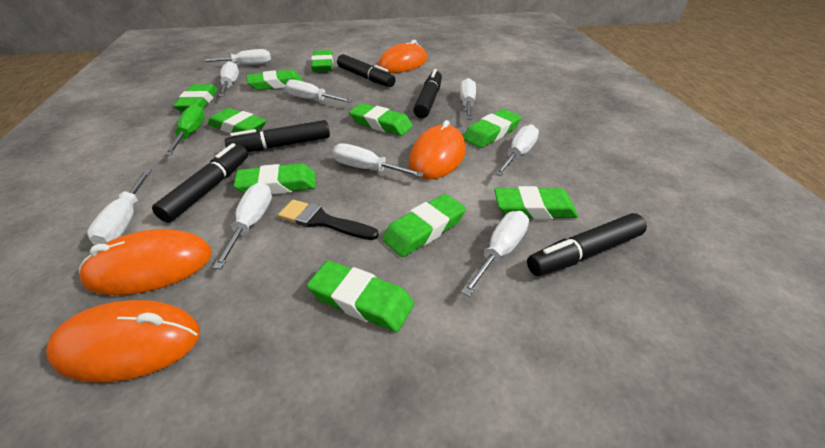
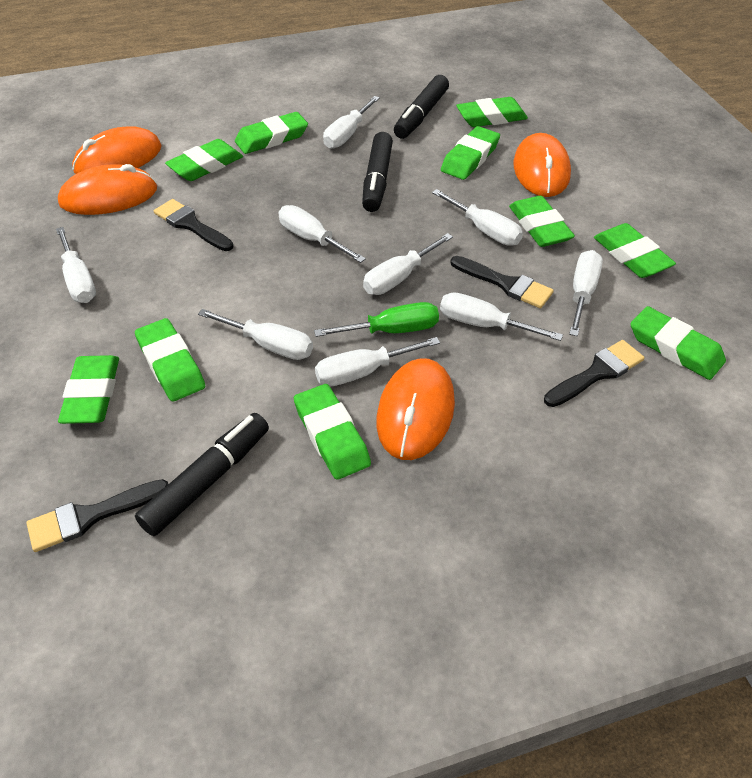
black brush: [278,200,379,240] = 1 -> [26,479,168,552] [154,199,233,251] [450,256,554,308] [544,340,645,407] = 4
black marker: [152,143,248,223] [225,120,330,152] [337,54,396,87] [413,69,442,118] [527,213,647,276] = 5 -> [135,413,269,536] [362,132,393,212] [394,75,449,139] = 3

